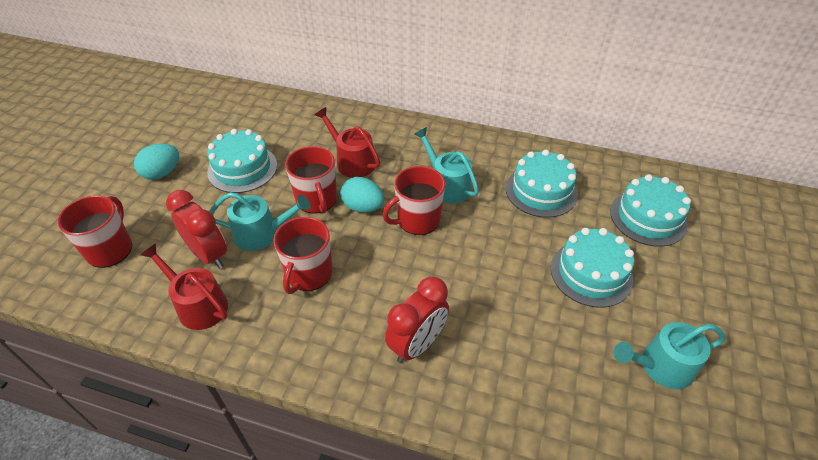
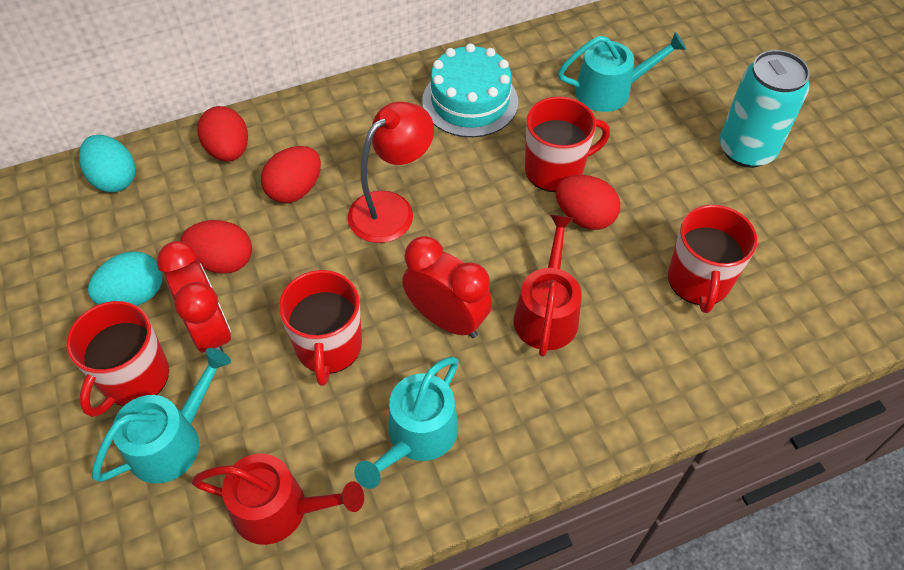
red egg: none = 0 -> [181,220,252,273] [197,106,248,161] [261,146,321,203] [556,175,620,230] = 4
red lamp: none = 0 -> [348,102,434,243] = 1
turquoise cake: [207,129,277,193] [506,150,578,218] [551,228,634,308] [610,175,691,247] = 4 -> [422,43,518,137] = 1
turquoise can: none = 0 -> [720,50,810,168] = 1

